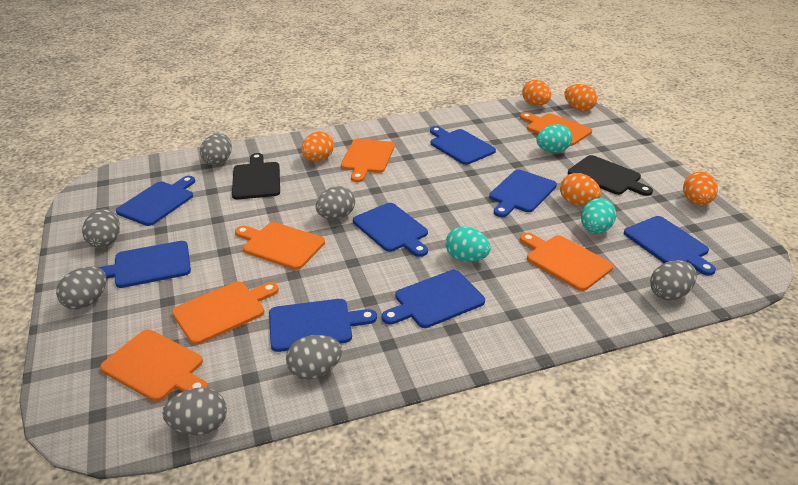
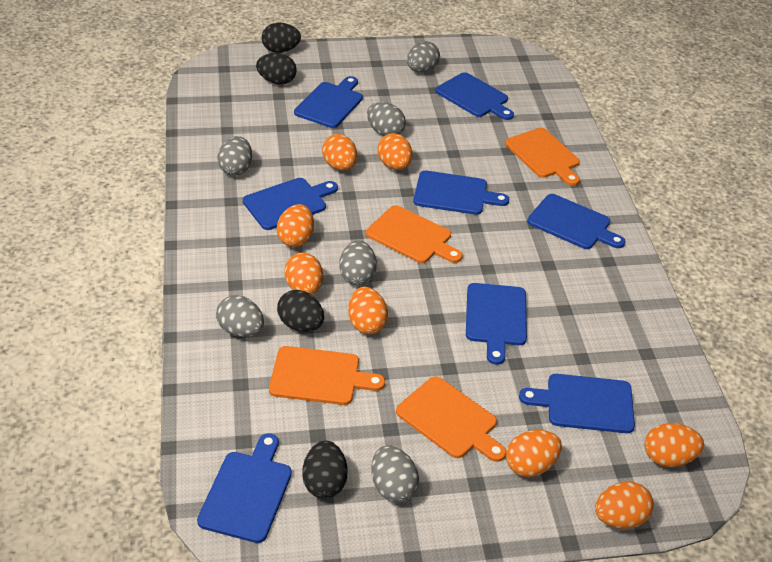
black cutting board: [232,153,280,199] [568,155,653,196] = 2 -> none = 0
black egg: none = 0 -> [256,53,297,85] [262,23,301,53] [277,290,324,332] [302,441,348,499] = 4
grey egg: [56,267,107,310] [82,209,120,248] [162,388,227,435] [200,134,232,166] [286,335,342,380] [316,186,355,219] [650,260,697,300] = 7 -> [216,295,264,337] [218,136,252,176] [339,240,377,286] [367,102,406,136] [371,445,419,502] [407,41,440,73] = 6
orange cutting board: [100,330,208,402] [172,281,279,345] [235,222,325,270] [341,139,395,182] [520,113,592,146] [520,232,613,291] = 6 -> [269,346,385,405] [366,205,463,263] [396,376,506,462] [505,128,580,186] = 4
orange egg: [301,131,334,161] [522,80,551,106] [560,173,601,205] [565,84,597,111] [683,172,718,205] = 5 -> [277,204,314,247] [285,252,323,295] [322,134,357,170] [348,287,388,334] [377,133,412,170] [506,430,562,477] [595,481,654,529] [645,423,704,467] = 8
turquoise egg: [446,226,491,262] [537,124,572,153] [581,198,616,234] = 3 -> none = 0

